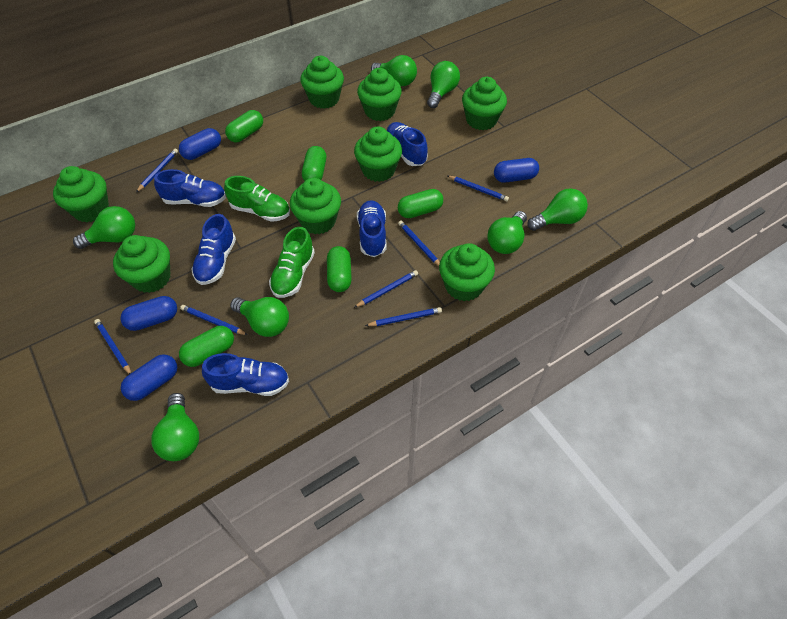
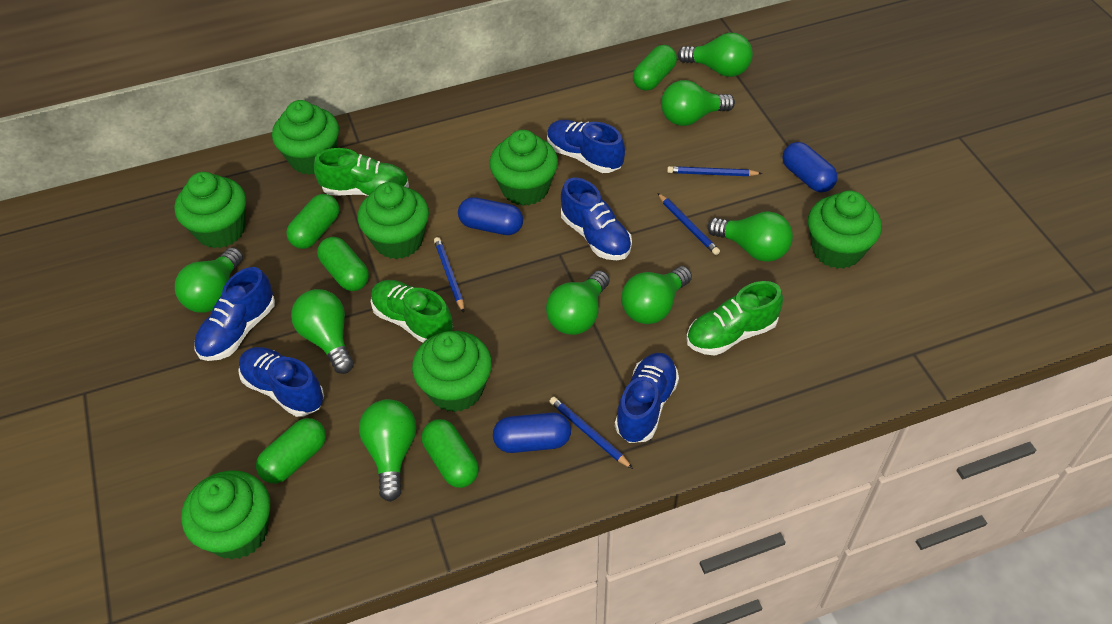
blue capsule: [121,296,177,331] [121,354,177,401] [179,128,221,160] [494,158,539,183] = 4 -> [458,197,523,235] [493,412,571,453] [783,142,838,193] = 3
blue pencil: [94,319,131,374] [136,149,178,192] [180,305,248,335] [354,270,418,308] [365,307,442,326] [398,221,440,266] [447,175,509,201] = 7 -> [434,237,464,313] [549,397,633,469] [658,193,720,255] [667,166,762,176] = 4
green cupcake: [53,166,109,223] [113,235,170,293] [290,178,341,234] [300,56,344,109] [354,127,402,182] [357,68,402,121] [439,243,495,301] [462,77,507,130] = 8 -> [174,172,246,248] [181,470,270,560] [272,100,339,175] [357,182,429,259] [412,331,492,412] [490,130,558,206] [808,191,882,269] = 7
green light bulb: [73,206,135,249] [151,393,199,461] [230,297,289,337] [371,55,417,86] [427,61,460,108] [487,211,527,254] [527,188,588,231] = 7 -> [175,247,243,313] [291,289,354,374] [359,399,416,502] [546,270,609,335] [621,266,692,324] [661,80,735,126] [677,33,753,77] [707,211,793,262] = 8
green shoe: [224,176,290,222] [269,227,315,298] = 2 -> [314,148,409,196] [371,280,453,343] [686,281,783,355] = 3

